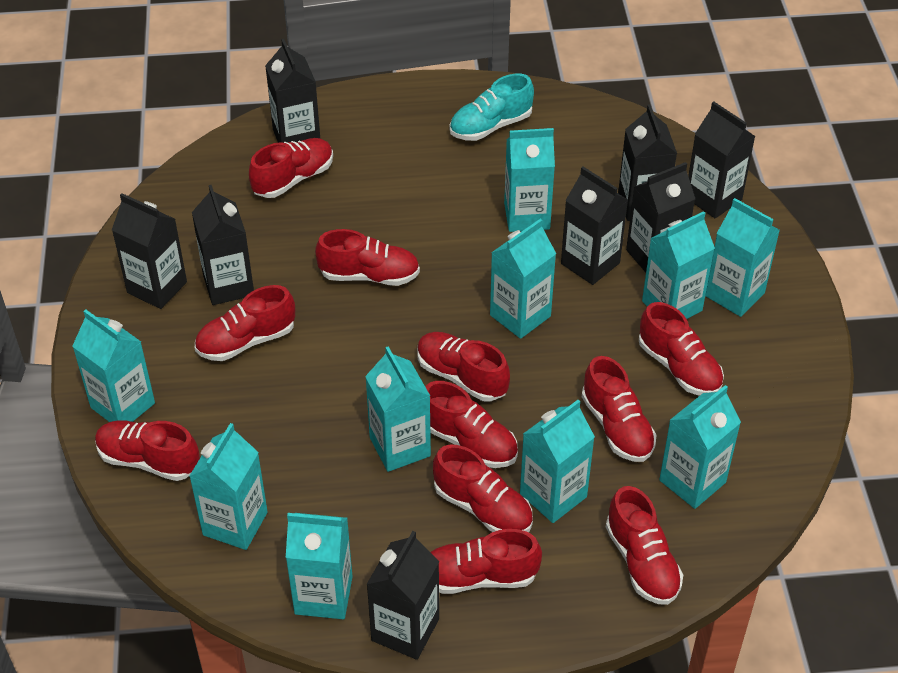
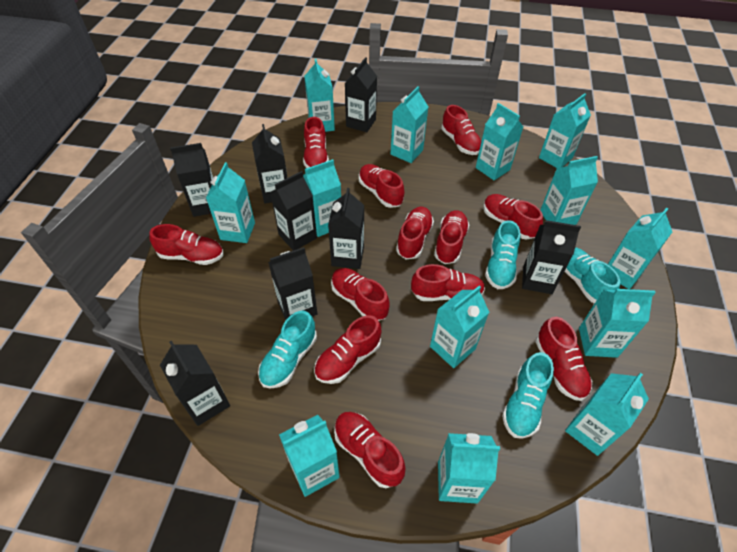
red shoe: [95,420,200,481] [195,285,295,361] [249,138,333,198] [315,229,420,286] [417,332,510,401] [426,381,518,468] [430,529,542,594] [433,445,533,532] [582,356,657,462] [606,486,683,605] [639,302,724,395] = 11 -> [149,224,223,265] [303,117,329,168] [314,315,381,384] [331,268,390,321] [334,412,406,488] [359,164,404,208] [396,207,434,259] [411,264,485,301] [434,210,469,264] [441,105,481,155] [483,194,543,240] [536,317,592,401] = 12
turquoise carton: [72,309,155,422] [189,423,268,550] [286,513,353,619] [365,346,431,472] [490,219,556,339] [504,128,555,232] [520,400,595,523] [642,211,715,319] [659,385,741,509] [705,198,780,317] = 10 -> [206,162,255,243] [279,415,340,497] [303,159,341,237] [304,59,335,132] [390,86,428,163] [430,286,489,368] [438,433,500,504] [476,103,523,180] [539,93,591,168] [540,156,598,225] [565,373,649,456] [579,289,656,358] [608,208,672,289] = 13
turquoise shoe: [449,74,534,141] = 1 -> [258,311,317,389] [485,220,520,289] [502,352,554,439] [564,247,620,304] = 4

